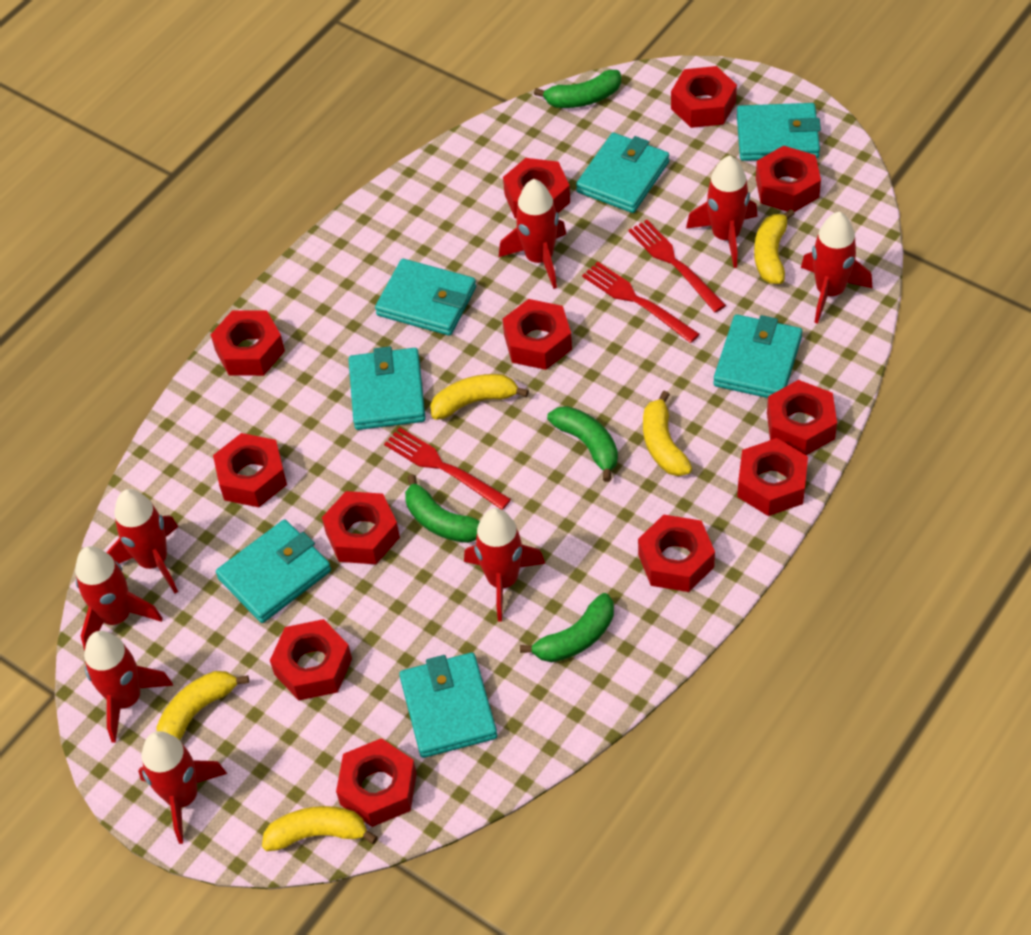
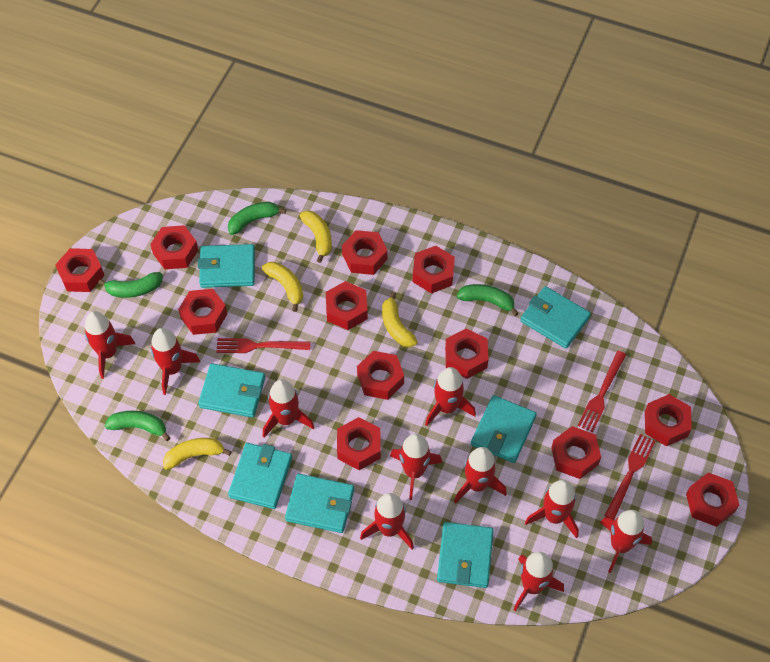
red rocket: [75,546,163,650] [84,631,173,743] [106,489,178,593] [138,731,227,844] [464,508,545,621] [499,179,566,289] [686,155,758,268] [801,212,873,324] = 8 -> [84,311,135,379] [151,328,200,395] [263,379,314,437] [360,493,414,549] [390,434,442,500] [425,367,476,426] [454,447,507,504] [514,552,564,612] [525,480,579,539] [600,510,652,573] = 10
yellow banana: [156,671,249,740] [262,806,378,851] [430,374,529,420] [643,391,692,476] [754,209,795,284] = 5 -> [163,438,232,470] [262,262,303,312] [300,211,332,263] [382,292,418,347] = 4

